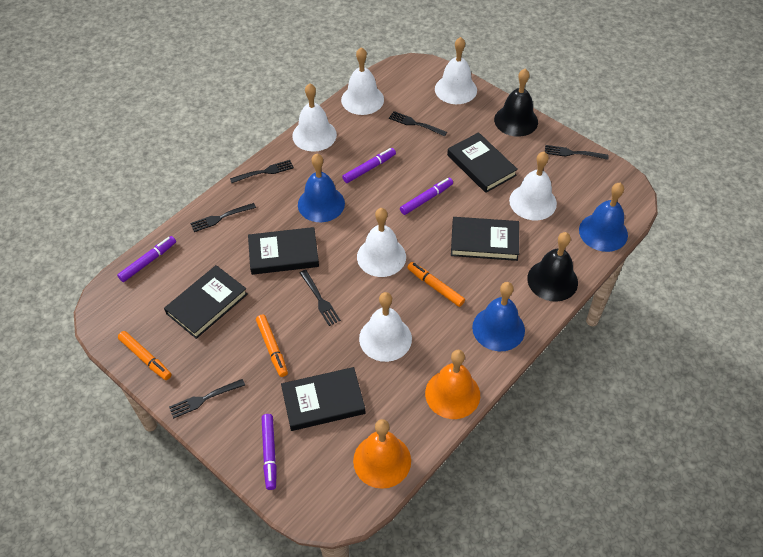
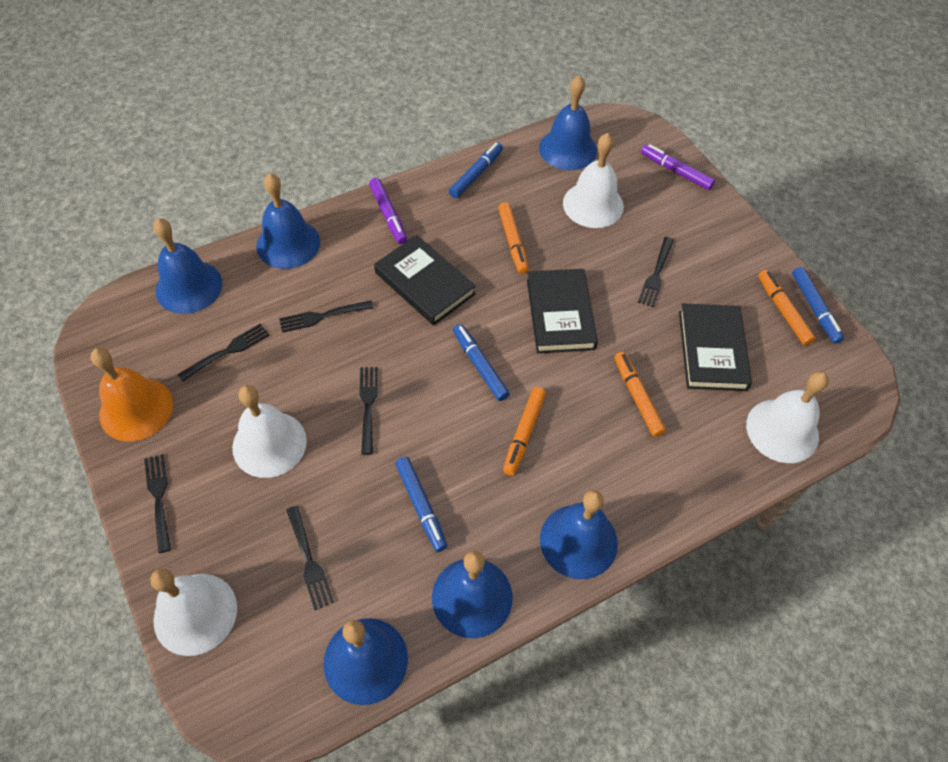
black bell: [494,69,538,137] [527,232,578,302] = 2 -> none = 0
black book: [164,265,248,339] [248,227,319,275] [281,367,365,431] [447,132,518,193] [451,217,519,261] = 5 -> [374,235,476,325] [527,269,598,353] [679,303,752,391] = 3
blue bell: [298,154,345,222] [472,282,525,351] [579,183,628,252] = 3 -> [153,218,222,314] [256,173,320,269] [323,618,408,705] [432,551,513,638] [539,75,597,170] [540,490,618,579] = 6
blue marker: none = 0 -> [395,457,447,552] [449,142,503,198] [453,324,510,401] [792,267,844,344] = 4
orange bell: [353,419,411,489] [425,350,480,419] = 2 -> [91,348,173,442] = 1
orange marker: [118,331,172,380] [256,315,288,377] [407,262,465,307] = 3 -> [498,202,529,274] [503,387,546,476] [614,352,666,437] [758,270,815,345] = 4
purple marker: [117,236,176,282] [262,414,277,490] [342,148,396,183] [400,178,453,215] = 4 -> [369,178,407,244] [641,144,715,190] = 2
white bell: [292,83,337,152] [341,47,384,115] [357,208,406,277] [359,292,412,362] [435,37,477,104] [509,152,557,220] = 6 -> [150,569,237,656] [232,385,307,478] [563,133,624,228] [746,371,829,463] = 4

